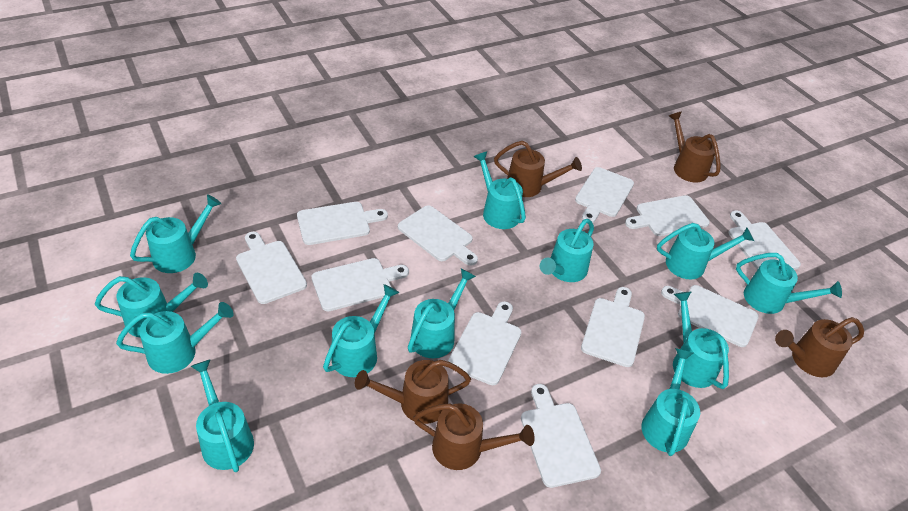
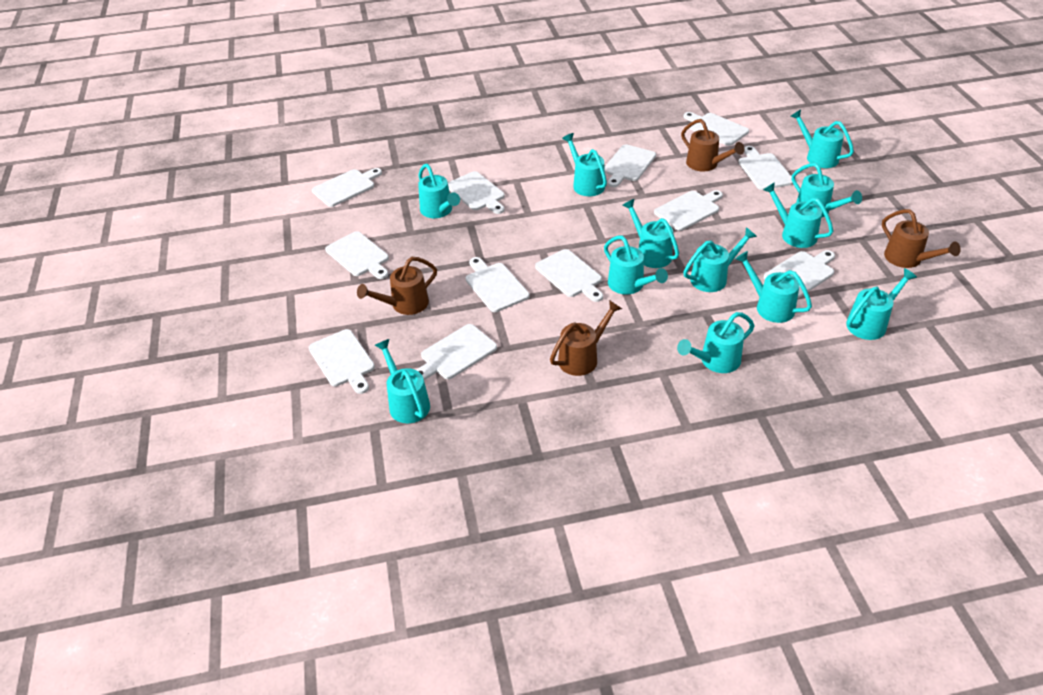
brown watering can: [355,360,471,424] [413,403,535,470] [494,141,582,197] [669,112,721,183] [775,317,864,377] = 5 -> [357,257,437,315] [550,300,622,376] [681,119,745,171] [882,209,961,268] = 4
white cutting board: [236,232,307,304] [297,202,388,245] [312,258,409,311] [398,205,478,266] [448,301,521,385] [521,384,601,488] [575,167,634,223] [581,287,645,367] [625,195,710,236] [661,285,759,347] [728,211,801,270] = 11 -> [308,329,375,394] [312,168,382,207] [325,231,389,279] [416,324,497,380] [448,171,505,214] [466,257,529,312] [535,249,603,302] [604,144,656,187] [654,190,723,231] [684,112,749,146] [738,146,793,190] [764,250,835,298] = 12

